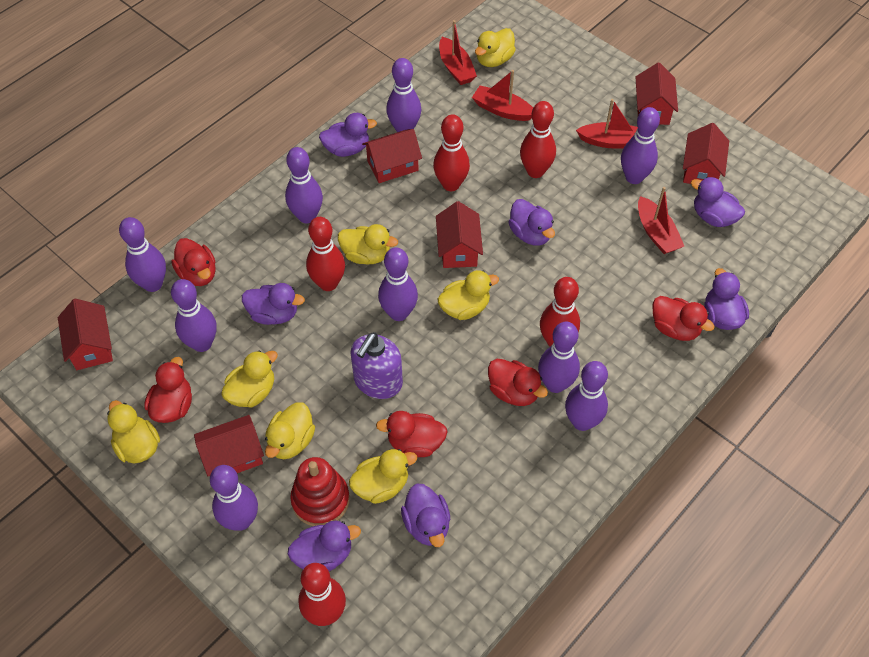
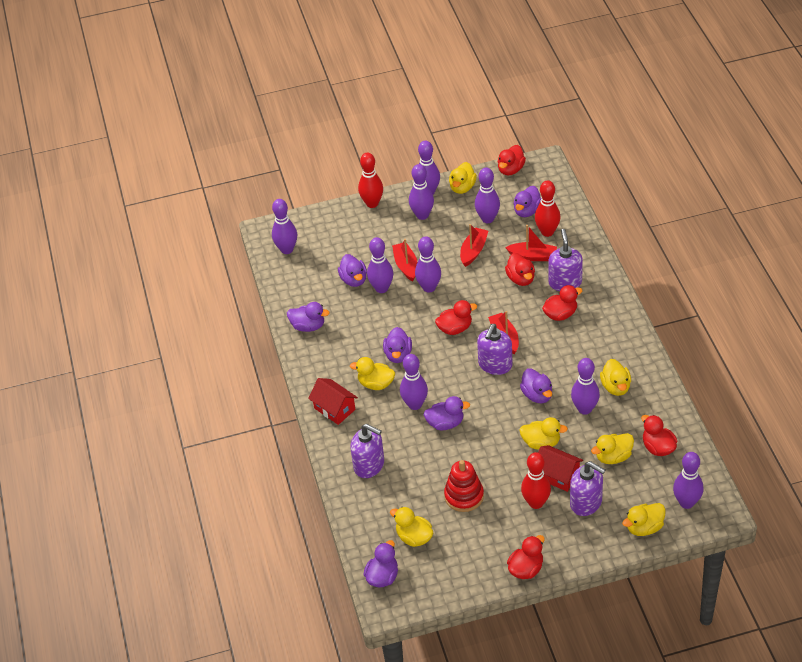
purple soap dispenser: [350,332,403,399] = 1 -> [350,424,384,478] [477,324,513,375] [549,229,583,291] [570,461,605,516] = 4
red bowling pin: [298,563,346,626] [306,217,345,291] [433,114,470,191] [520,101,556,178] [540,277,580,347] = 5 -> [358,153,383,208] [521,452,551,509] [535,180,561,237] = 3
red duck: [144,357,192,423] [171,238,216,286] [376,411,448,457] [488,359,548,406] [652,296,715,341] = 5 -> [435,300,477,335] [498,145,526,176] [505,253,535,286] [507,535,545,579] [542,285,582,321] [641,415,677,456] = 6
red house: [58,299,113,370] [194,415,264,476] [362,129,422,183] [436,201,483,268] [636,63,678,125] [683,123,729,184] = 6 -> [308,378,358,425] [538,445,583,492] = 2

